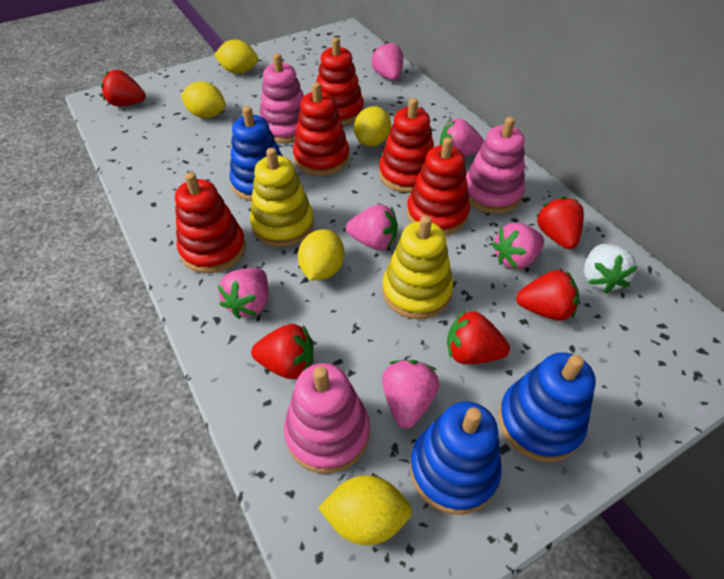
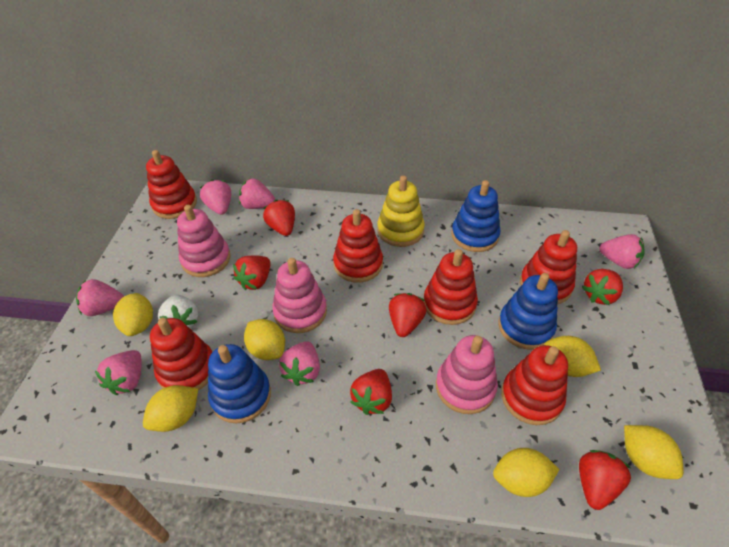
red stacking toy: [175,172,246,273] [293,82,349,176] [317,37,364,125] [379,98,434,193] [407,137,470,235] = 5 -> [146,150,197,219] [150,318,212,390] [333,209,383,283] [423,249,478,325] [501,345,568,425] [520,230,577,304] = 6
red strawberry: [101,70,146,106] [251,324,313,379] [447,310,510,364] [516,270,579,321] [536,197,584,249] = 5 -> [233,255,271,290] [263,200,295,236] [350,369,392,415] [389,293,427,337] [579,450,631,510] [582,269,623,305] = 6
yellow lemon: [181,81,226,118] [214,40,258,74] [298,229,344,280] [319,475,412,545] [354,106,391,146] = 5 -> [113,293,153,336] [143,385,198,432] [244,319,285,360] [493,448,559,497] [544,336,601,377] [624,425,684,479] = 6
yellow stacking toy: [250,148,314,247] [382,216,453,319] = 2 -> [377,175,425,247] = 1

